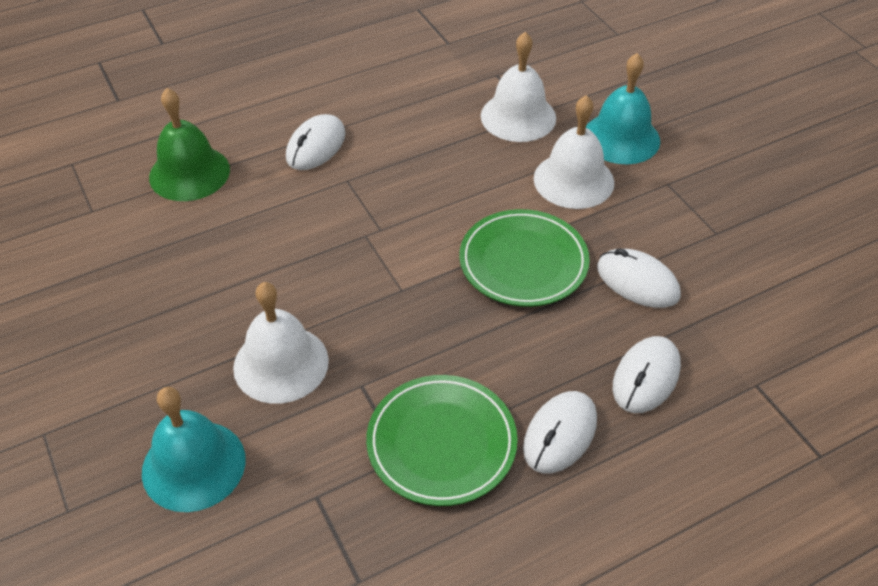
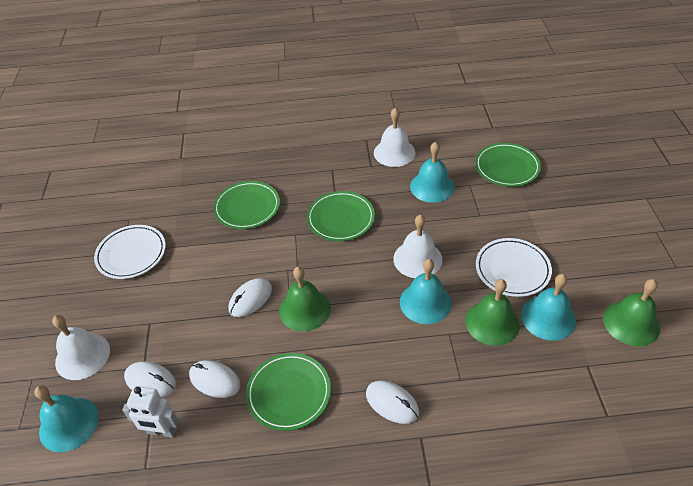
green bell: [149,88,230,201] = 1 -> [279,267,331,332] [465,279,520,346] [603,279,660,346] = 3
green plate: [366,375,518,506] [459,209,590,307] = 2 -> [213,181,280,229] [246,353,331,431] [307,191,375,241] [475,143,541,187] = 4
turquoise bell: [142,387,246,512] [586,53,660,164] = 2 -> [34,385,99,452] [400,259,452,324] [410,142,454,203] [521,274,576,341] = 4
white plate: none = 0 -> [94,225,166,279] [476,238,552,297] = 2
white robot: none = 0 -> [122,386,179,438] = 1

